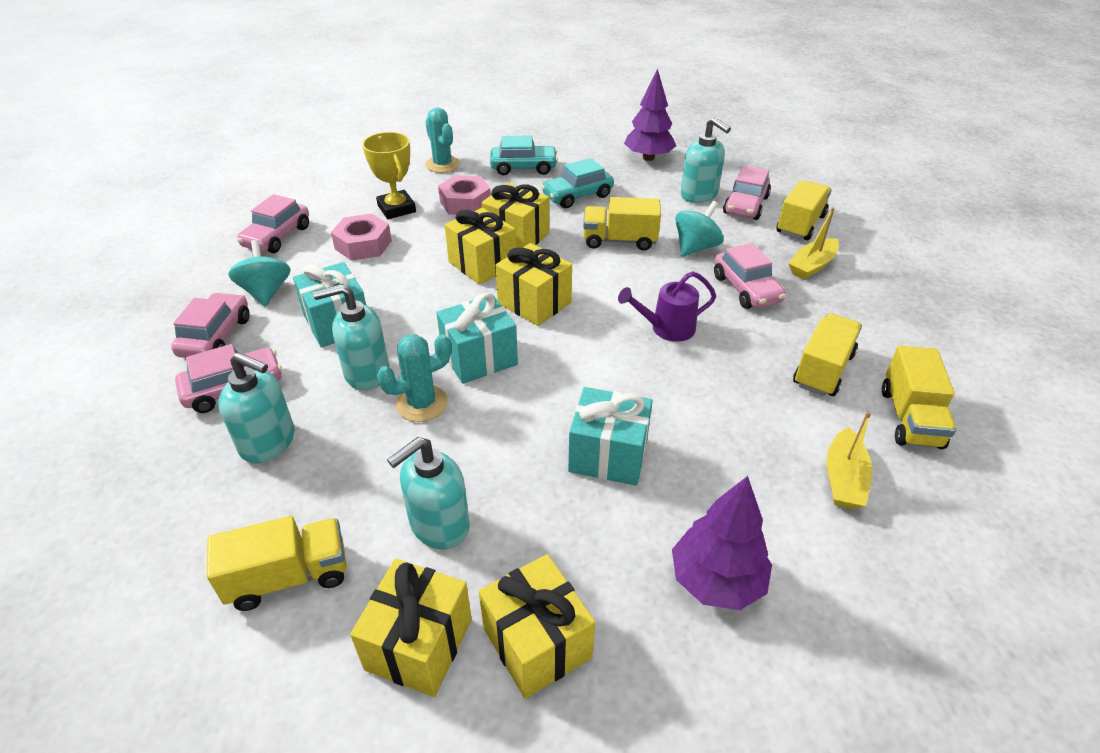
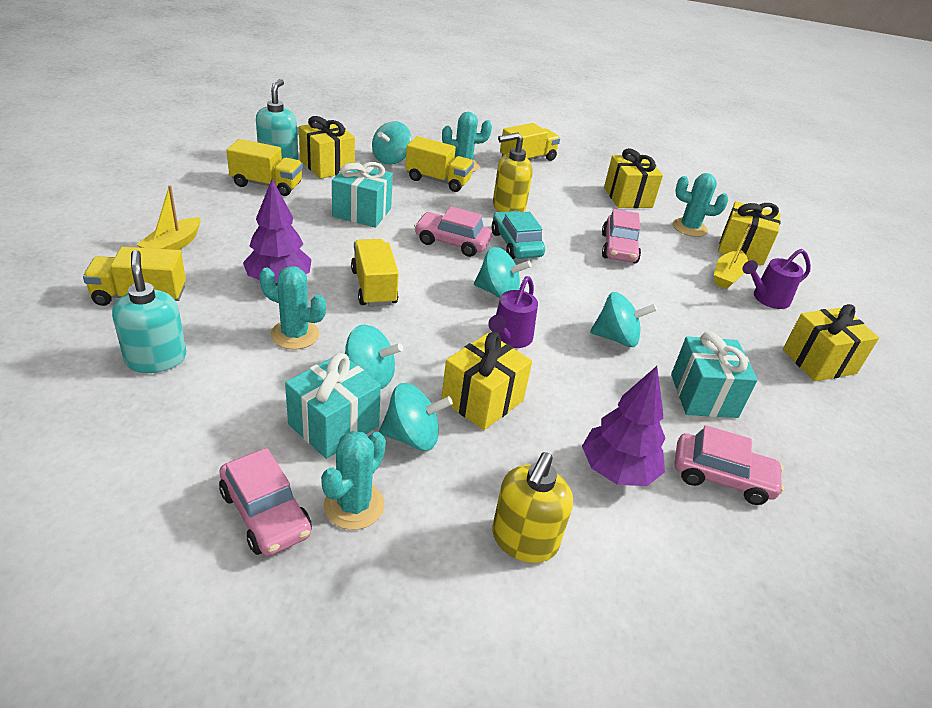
pink car: [171,292,250,358] [175,344,282,413] [237,194,309,253] [714,243,786,309] [723,165,771,220] = 5 -> [219,448,312,556] [414,206,492,257] [602,209,641,263] [675,425,784,505] = 4
pink nut: [331,214,392,261] [438,175,491,215] = 2 -> none = 0
purple watering can: [618,271,716,342] = 1 -> [488,276,538,348] [742,249,811,309] = 2
turquoise cactus: [377,334,451,422] [425,108,460,173] = 2 -> [259,266,326,350] [321,431,386,530] [442,112,492,172] [673,173,728,237] = 4
turquoise car: [490,135,558,175] [541,158,614,208] = 2 -> [492,211,545,259] = 1
turquoise soap dispenser: [218,352,295,463] [313,284,389,391] [387,437,470,550] [680,117,731,203] = 4 -> [112,250,186,373] [256,79,298,160] = 2
turquoise spinning top: [228,240,291,307] [675,201,724,257] = 2 -> [345,325,403,389] [372,121,412,165] [379,383,453,451] [474,247,532,298] [590,292,657,347] = 5
yellow soap dispenser: none = 0 -> [492,452,573,563] [493,132,533,212] = 2
yellow trophy: [362,132,416,219] = 1 -> none = 0

